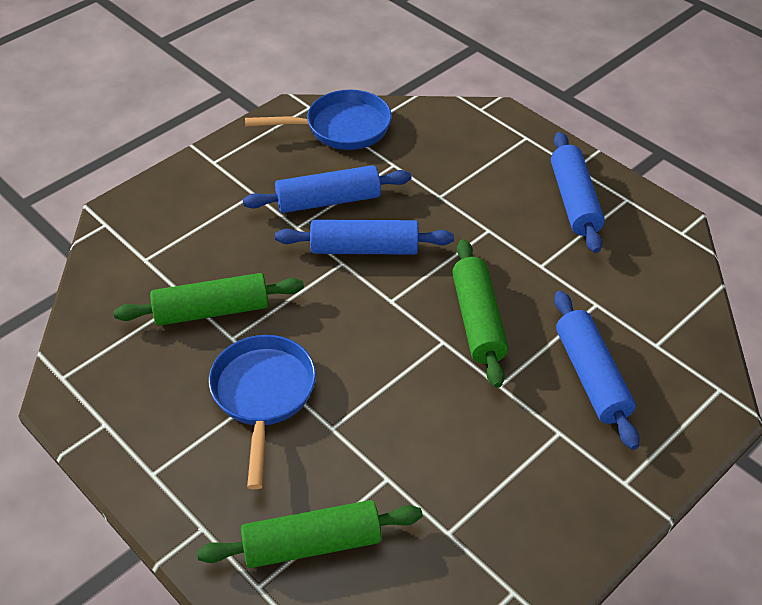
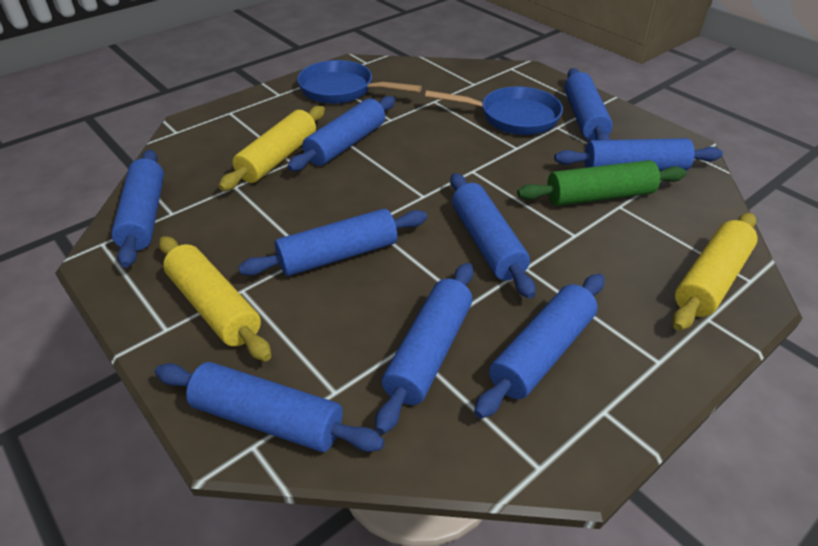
blue rolling pin: [243,165,411,213] [275,219,454,255] [551,132,605,253] [554,291,640,450] = 4 -> [111,150,164,268] [155,362,384,452] [238,209,427,276] [287,96,395,171] [375,263,474,434] [450,173,536,299] [474,274,604,419] [554,138,723,171] [564,68,613,141] = 9
green rolling pin: [114,273,304,326] [197,500,423,568] [452,239,508,388] = 3 -> [517,160,686,206] = 1
yellow rolling pin: none = 0 -> [159,236,271,361] [219,106,325,191] [672,213,758,331] = 3

